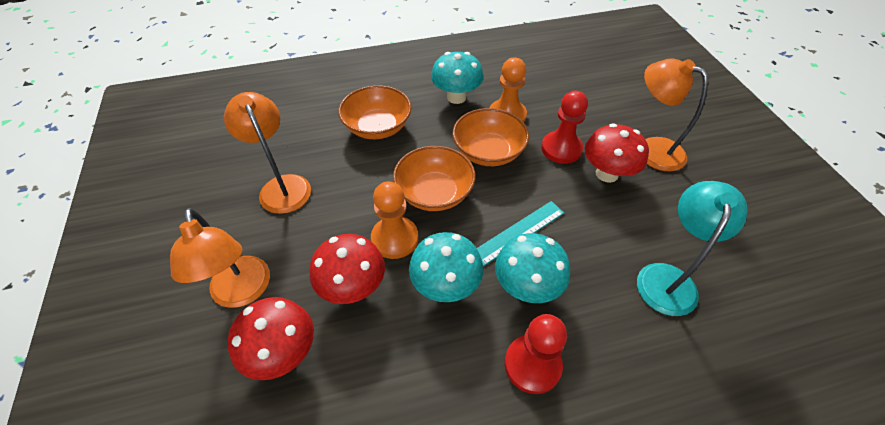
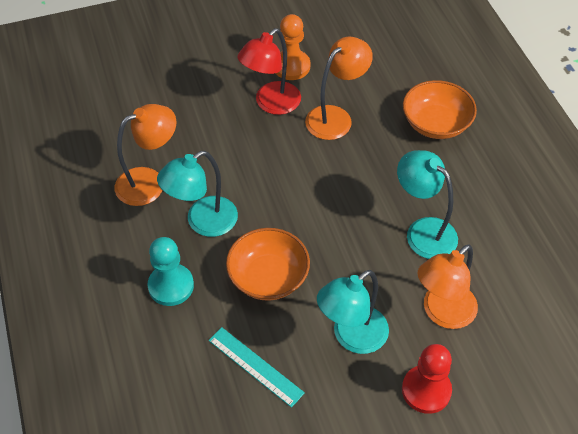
orange bowl: [338,85,411,139] [393,146,475,211] [453,108,529,166] = 3 -> [226,228,310,301] [403,80,477,139] = 2
orange pawn: [371,182,418,259] [489,57,527,122] = 2 -> [275,14,310,80] = 1
red lamp: none = 0 -> [237,28,301,115] = 1
red mushroom: [227,297,314,380] [310,234,385,304] [585,124,649,183] = 3 -> none = 0
red pawn: [505,314,567,394] [541,91,588,164] = 2 -> [402,344,452,414] = 1
turquoise lamp: [637,181,748,316] = 1 -> [157,151,238,237] [317,270,389,354] [397,150,458,259] = 3
turquoise mushroom: [409,232,483,302] [431,52,484,104] [495,233,570,303] = 3 -> none = 0
turquoise pawn: none = 0 -> [148,237,194,306] = 1

